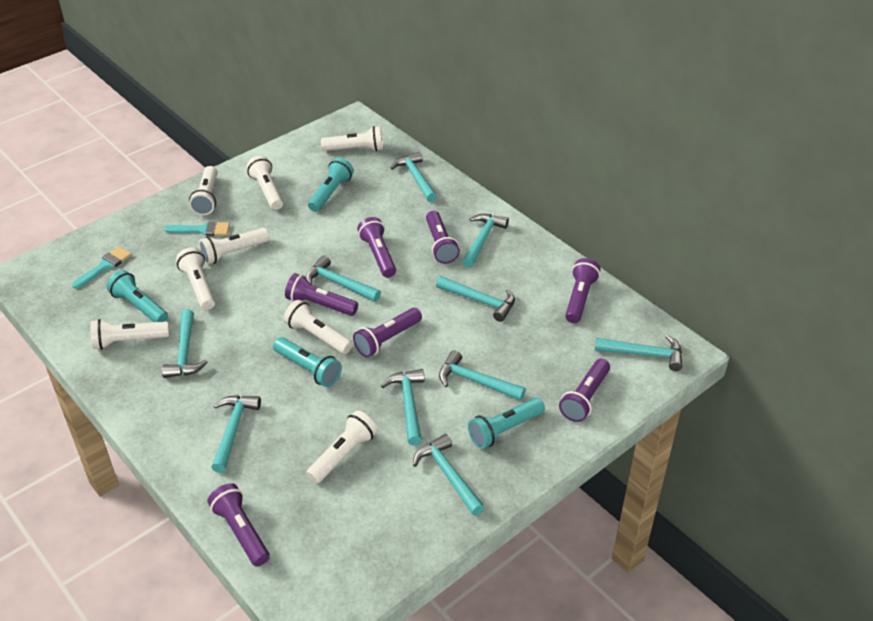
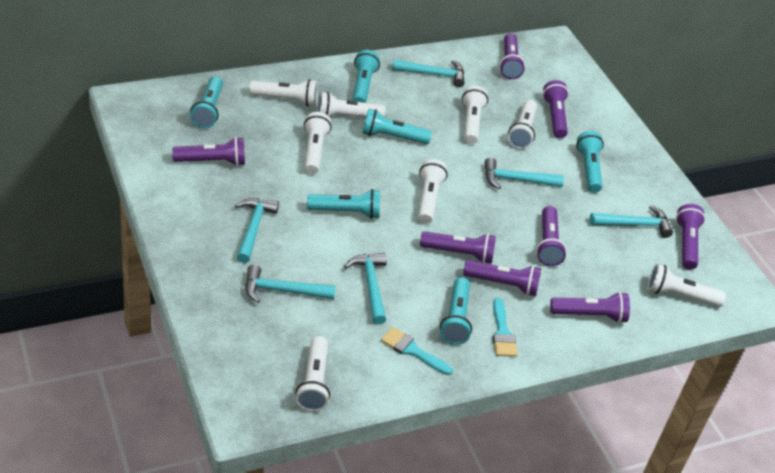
purple flashlight: [208,483,270,566] [285,273,358,316] [353,308,422,358] [357,217,396,278] [426,211,460,264] [559,359,610,422] [565,258,601,323] = 7 -> [172,137,245,166] [420,231,496,264] [463,260,541,296] [499,33,525,79] [536,206,567,266] [543,80,569,138] [550,292,630,323] [676,204,705,270] = 8
turquoise flashlight: [107,270,168,322] [273,337,342,387] [308,158,354,212] [468,398,545,449] = 4 -> [190,76,223,128] [307,189,380,219] [352,50,380,103] [363,109,432,144] [440,277,472,345] [576,131,604,193] = 6
turquoise hammer: [162,309,207,378] [211,395,261,473] [306,255,381,302] [381,369,425,445] [390,151,437,202] [413,434,485,515] [436,276,515,322] [439,350,526,401] [462,214,509,268] [595,334,683,371] = 10 -> [235,198,279,263] [245,265,335,303] [344,253,387,325] [392,60,465,87] [484,157,564,189] [590,205,673,238] = 6

